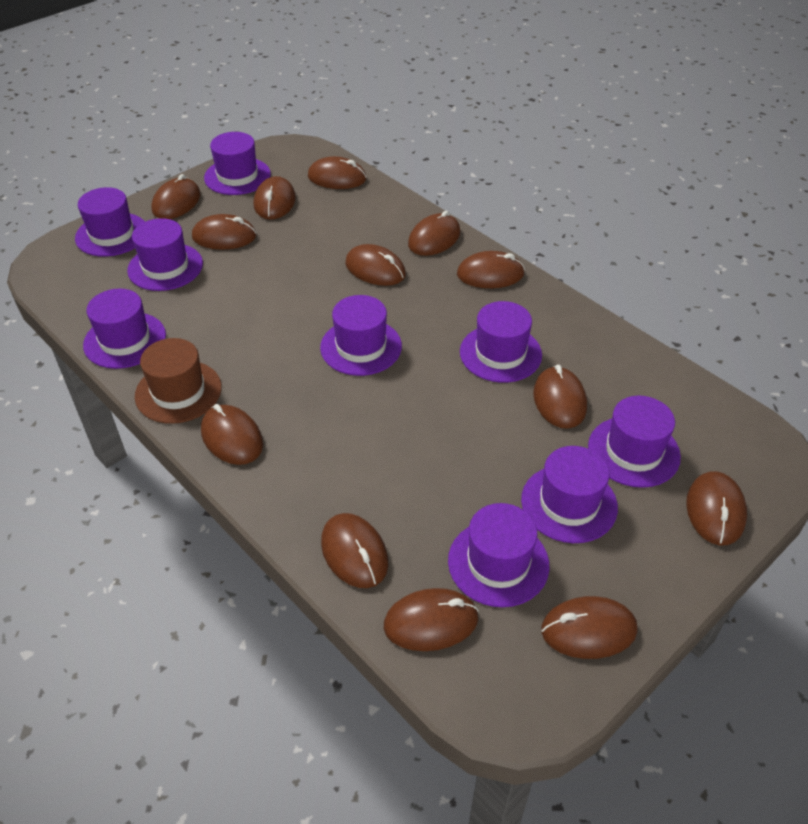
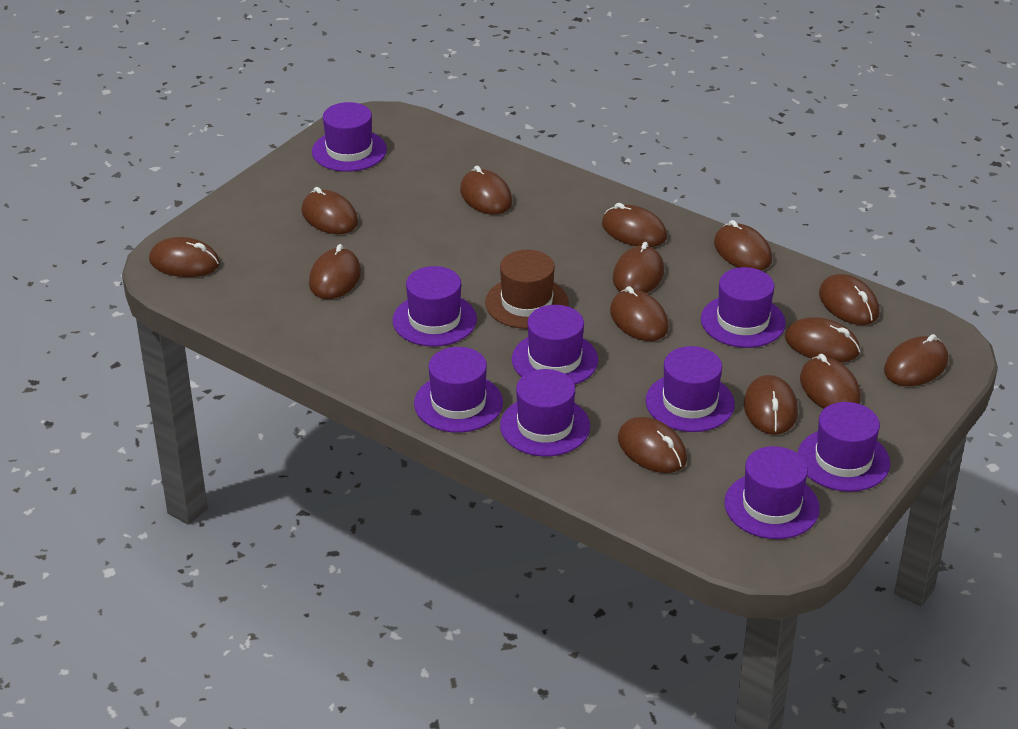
brown mouse: [151,174,201,219] [192,214,256,250] [201,404,263,465] [254,176,296,220] [308,156,366,189] [321,513,388,588] [345,244,406,286] [384,588,479,651] [408,211,461,256] [457,251,525,288] [533,365,587,429] [541,596,637,659] [686,471,747,546] = 13 -> [149,237,220,277] [301,187,358,234] [309,244,361,299] [460,166,512,215] [602,203,667,247] [610,286,669,341] [613,242,664,293] [618,417,687,473] [714,220,772,270] [744,375,798,435] [785,317,860,363] [800,354,861,409] [819,274,879,325] [884,334,948,386] = 14

